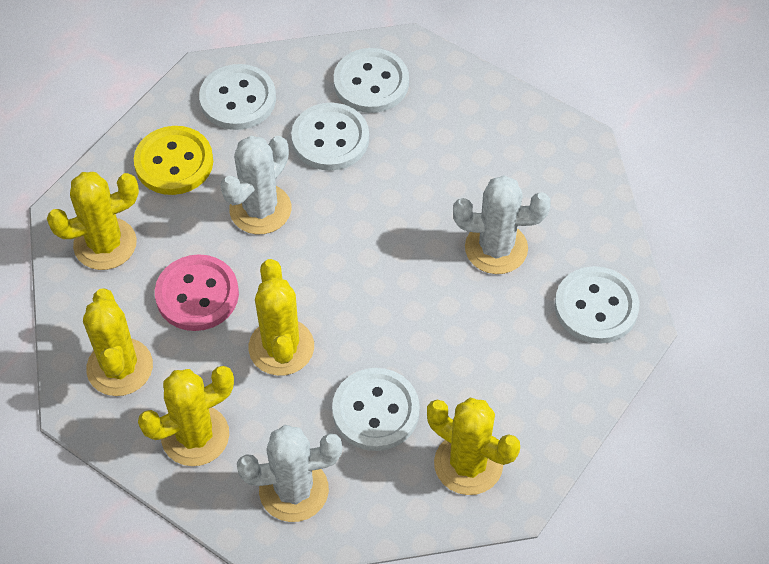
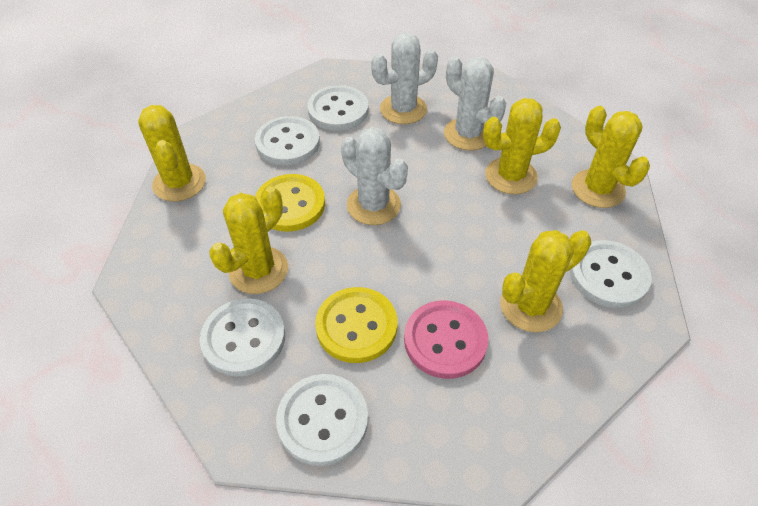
yellow button: [134,126,213,195] = 1 -> [255,174,325,232] [315,287,397,363] = 2

